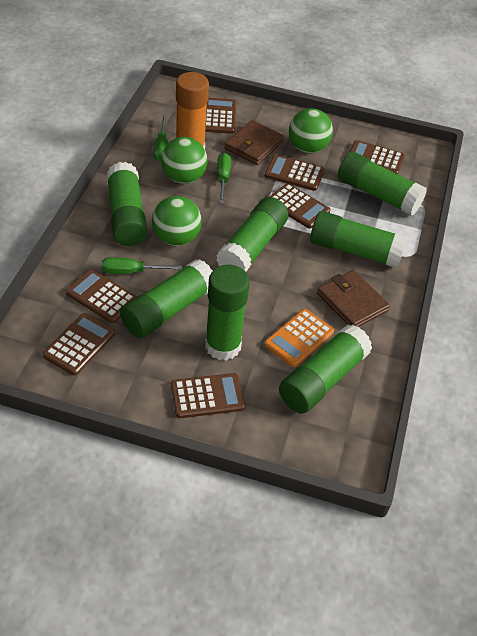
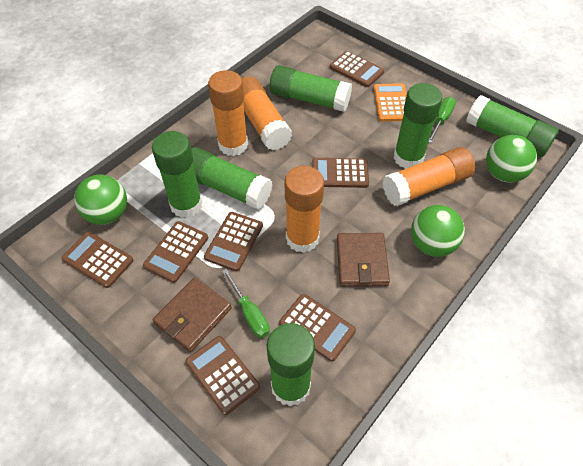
green glue stick: [107,162,148,246] [120,259,213,338] [205,265,250,360] [216,197,288,272] [279,325,372,413] [310,211,407,268] [338,152,427,216] = 7 -> [152,131,202,218] [191,147,272,210] [267,323,315,407] [270,65,352,112] [394,83,443,169] [466,95,559,157] = 6
green screwdriver: [102,257,182,274] [154,115,168,162] [217,153,231,203] = 3 -> [222,269,270,338] [429,97,456,143] = 2
orange glue stick: [176,72,209,149] = 1 -> [208,70,248,156] [242,76,292,150] [285,166,324,253] [383,147,475,206] = 4

